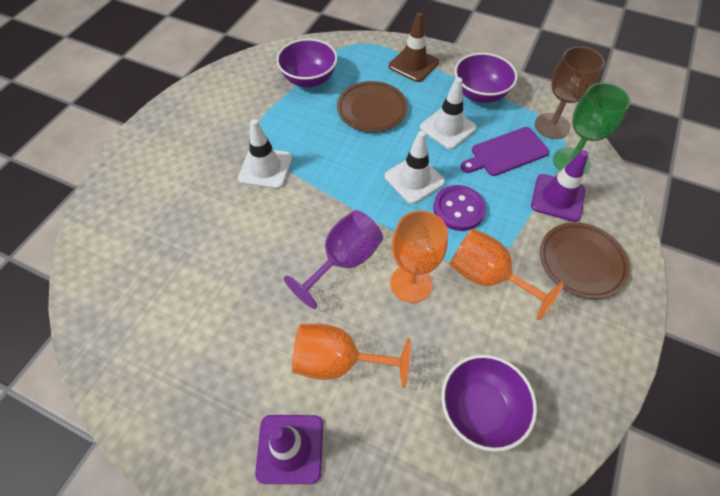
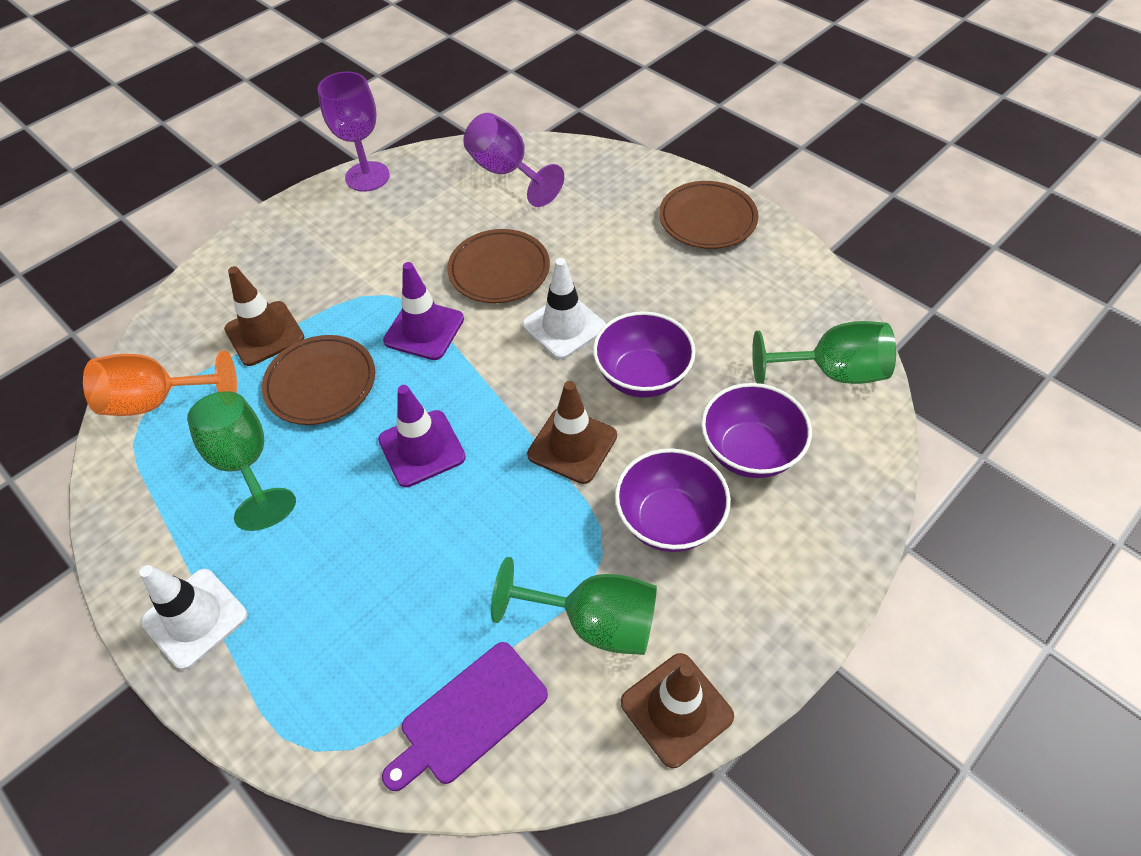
brown goblet: [535,46,605,139] = 1 -> none = 0
brown plate: [337,81,408,132] [540,222,630,299] = 2 -> [262,335,375,425] [447,229,550,303] [659,181,759,249] = 3
brown traffic cone: [389,12,439,82] = 1 -> [224,266,304,366] [527,381,617,484] [621,653,734,768] = 3
green goblet: [553,83,631,174] = 1 -> [187,391,296,531] [491,557,657,655] [752,321,896,384] = 3
orange goblet: [292,324,411,388] [390,210,448,303] [449,228,564,320] = 3 -> [83,351,237,416] = 1
purple button: [433,185,486,231] = 1 -> none = 0
purple goblet: [284,210,383,309] = 1 -> [317,71,390,192] [463,113,564,207] = 2
white traffic cone: [238,119,292,189] [384,131,445,204] [420,77,477,150] = 3 -> [140,565,247,670] [522,258,606,359] = 2

